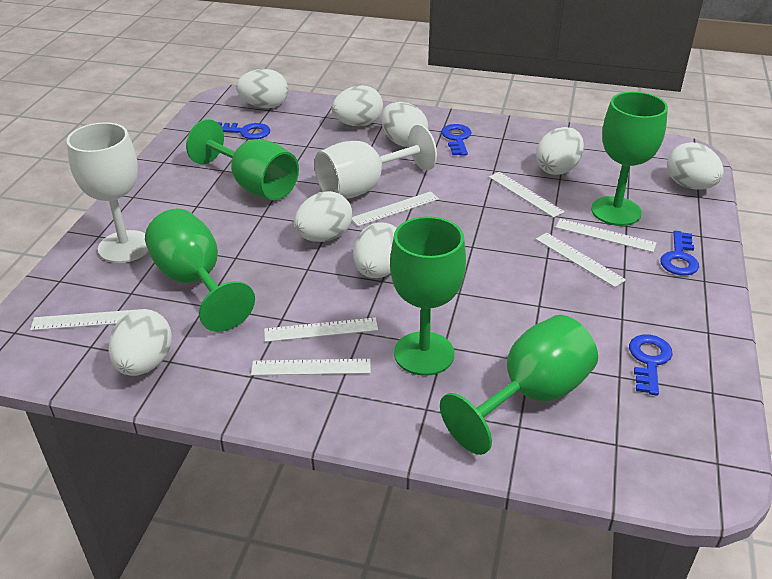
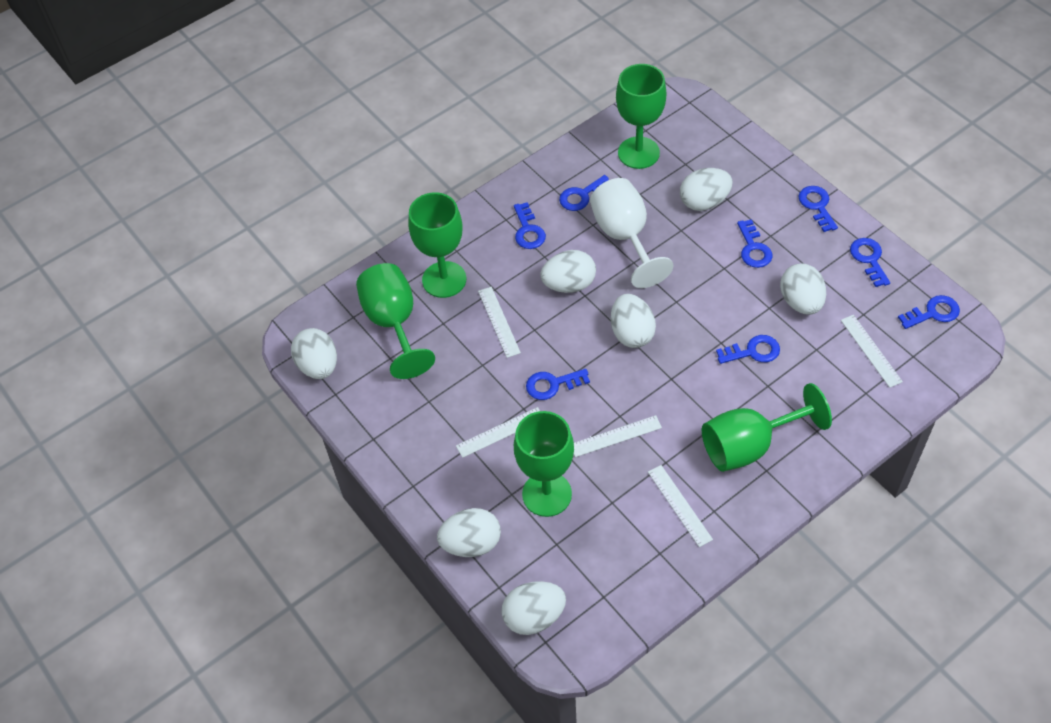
blue key: [217,122,270,139] [441,124,472,156] [629,334,673,396] [660,231,699,276] = 4 -> [514,202,546,249] [526,369,590,400] [559,175,609,211] [716,335,780,364] [737,219,773,268] [798,186,838,232] [850,238,890,287] [898,295,960,329] = 8
white egg: [108,309,172,376] [236,69,288,108] [294,191,352,242] [332,85,383,126] [353,222,397,278] [381,102,428,147] [536,127,584,175] [667,142,724,190] = 8 -> [291,328,337,379] [437,508,501,557] [502,581,566,635] [540,250,596,293] [611,294,656,348] [680,168,733,211] [780,264,826,315] = 7
white goblet: [66,122,148,263] [314,125,437,199] = 2 -> [590,178,674,288] = 1
white ruler: [30,309,139,331] [251,359,371,376] [264,318,378,342] [352,191,439,226] [489,172,565,218] [536,233,626,287] [555,219,656,252] = 7 -> [456,407,540,458] [478,287,521,358] [574,415,662,457] [648,465,713,547] [841,315,903,388] = 5

